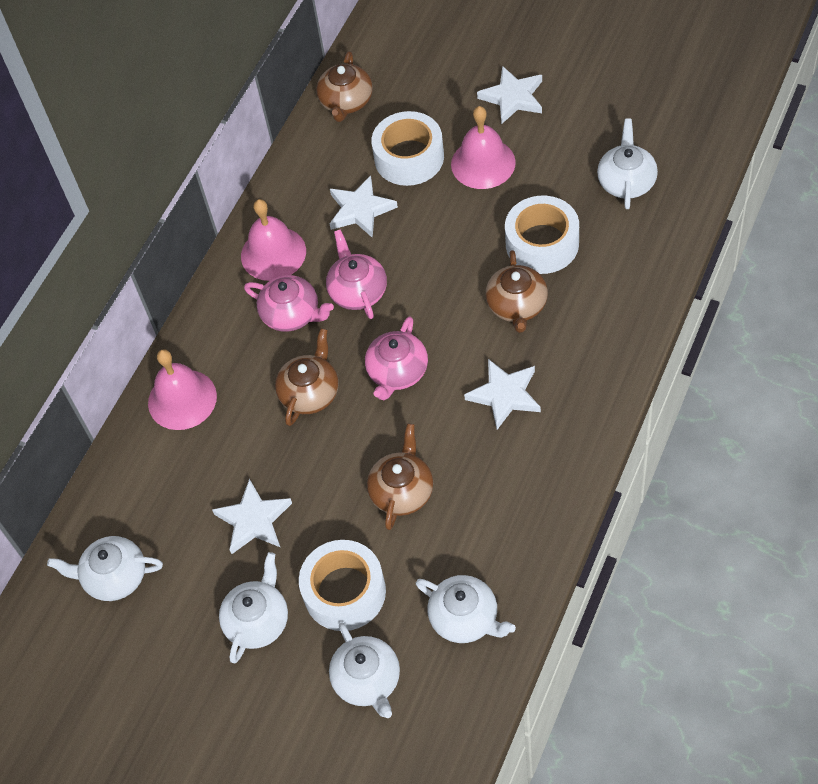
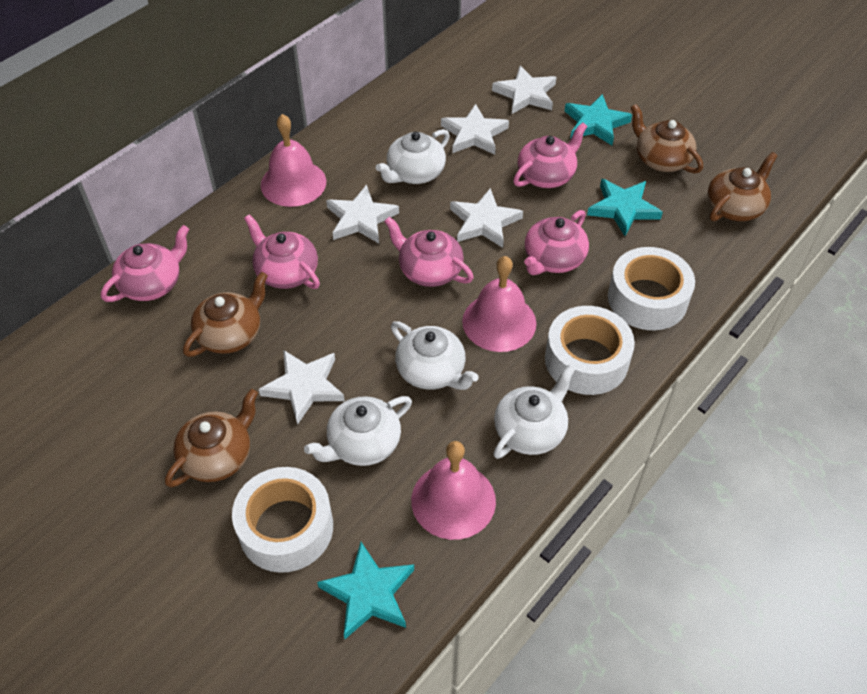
pink teapot: [244,275,334,332] [326,229,387,319] [365,316,428,400] = 3 -> [101,225,189,302] [244,214,320,289] [384,217,474,287] [513,122,587,188] [524,210,589,275] = 5
turquoise star: none = 0 -> [317,542,414,639] [565,94,632,145] [587,179,663,236] = 3
white star: [212,479,292,554] [330,175,398,238] [464,359,541,429] [477,66,542,124] = 4 -> [259,350,345,425] [326,185,399,243] [441,104,509,155] [450,188,523,248] [492,66,556,114] = 5
white teapot: [47,536,163,601] [219,552,288,663] [329,622,400,718] [416,575,516,643] [597,118,658,209] = 5 -> [304,396,412,466] [376,129,450,184] [391,321,479,390] [493,365,575,459] = 4

